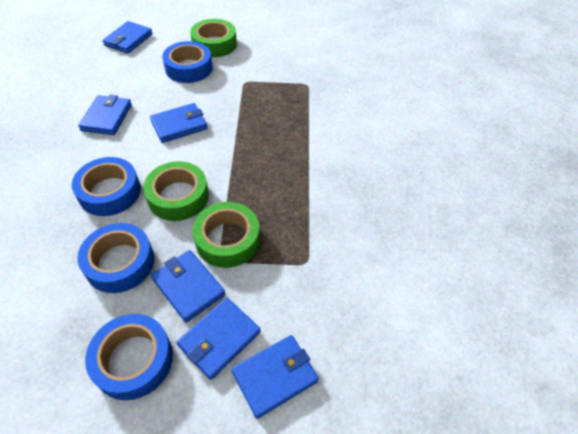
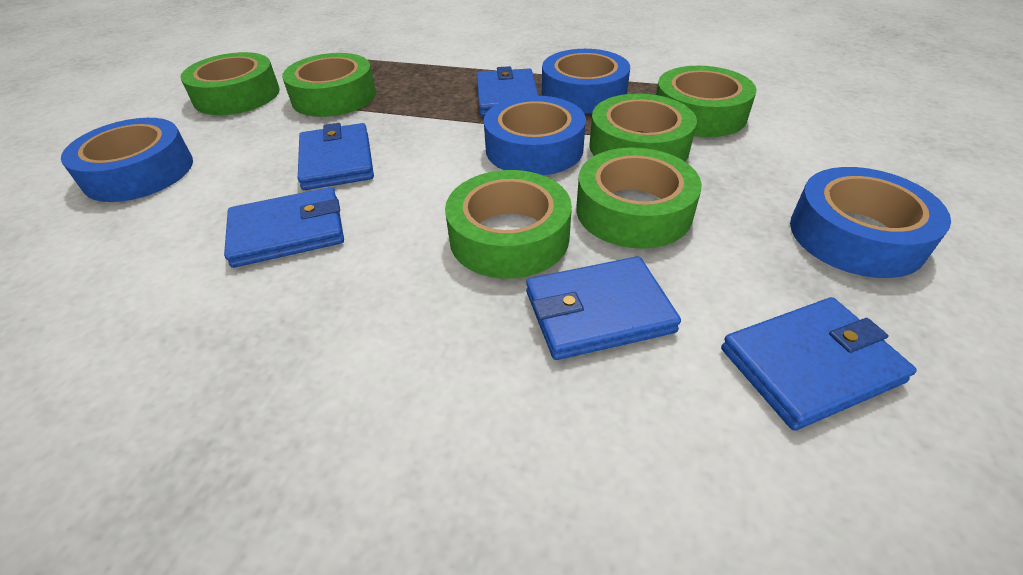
blue wallet: [78,95,132,135] [103,21,153,54] [150,103,208,143] [151,250,225,322] [177,298,261,380] [232,335,319,419] = 6 -> [224,187,344,268] [298,123,374,190] [477,66,539,117] [526,256,681,360] [721,297,917,431] = 5
green tape: [143,161,209,221] [190,19,237,57] [192,202,260,268] = 3 -> [180,52,280,115] [282,53,376,117] [445,170,572,279] [576,148,702,249] [589,93,697,161] [656,66,757,137] = 6

